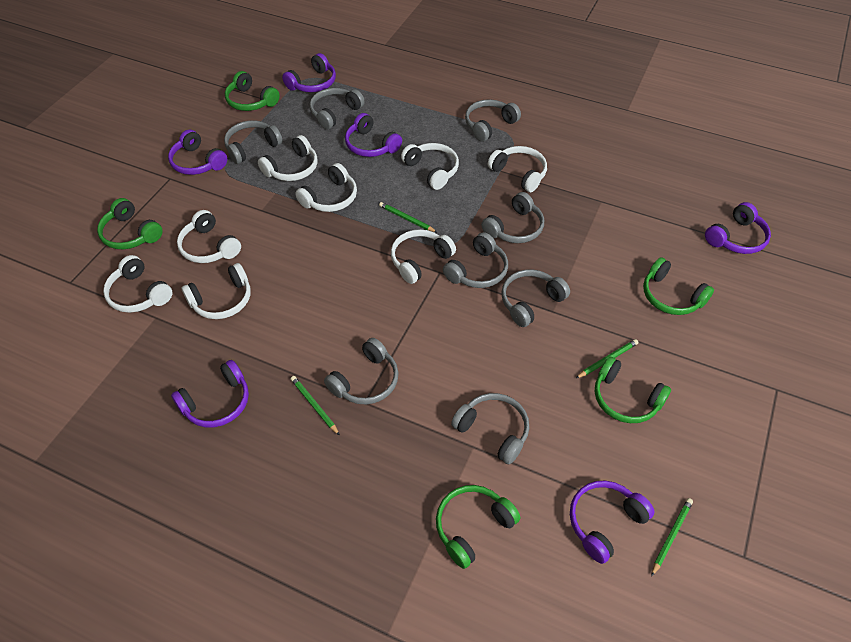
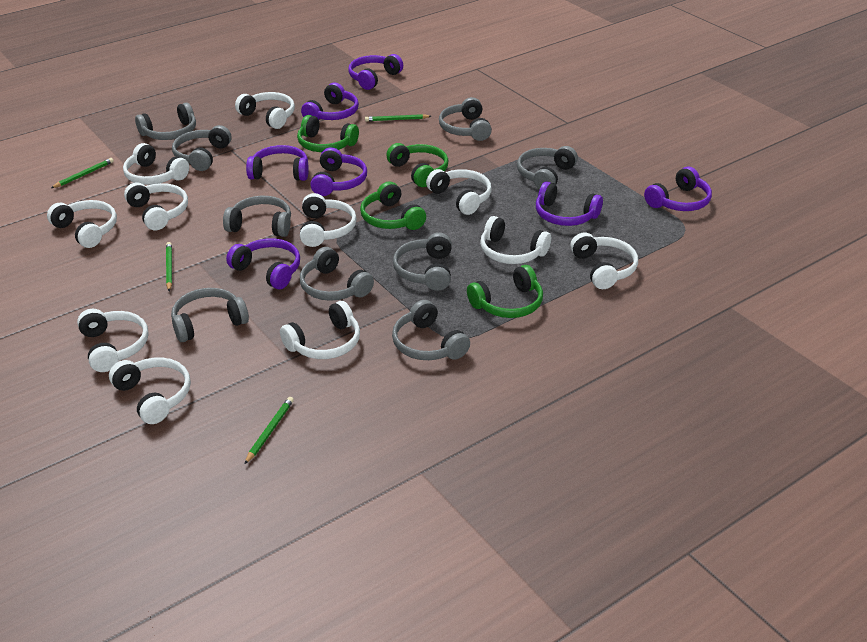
green headphones: [97,198,163,249] [225,71,280,111] [436,485,520,569] [595,357,671,423] [643,257,714,315] = 5 -> [297,115,359,152] [360,181,426,230] [386,143,448,187] [467,265,543,318] = 4
grey headphones: [224,120,283,164] [309,88,365,130] [324,338,398,404] [443,232,508,288] [451,393,529,464] [465,99,521,142] [481,192,544,243] [501,269,570,327] = 8 -> [135,103,196,140] [171,288,249,342] [172,125,232,171] [223,196,291,237] [300,247,374,301] [392,300,470,360] [393,233,452,291] [439,97,492,141] [517,146,578,189] = 9
purple headphones: [168,130,227,175] [171,360,249,427] [282,53,336,92] [345,113,402,157] [570,481,655,564] [705,202,771,254] = 6 -> [226,238,300,289] [246,145,309,181] [301,82,359,120] [310,147,367,196] [348,54,403,90] [536,181,603,226] [644,167,712,211] = 7
white headphones: [103,255,173,313] [177,210,241,263] [182,263,251,319] [258,135,317,181] [295,163,357,212] [391,229,456,284] [401,143,459,190] [488,146,547,192] = 8 -> [47,200,117,248] [77,309,149,372] [109,357,191,424] [123,143,189,185] [124,182,188,230] [235,92,295,129] [280,301,360,359] [300,193,357,247] [426,169,492,215] [480,216,551,264] [570,232,638,289] = 11

